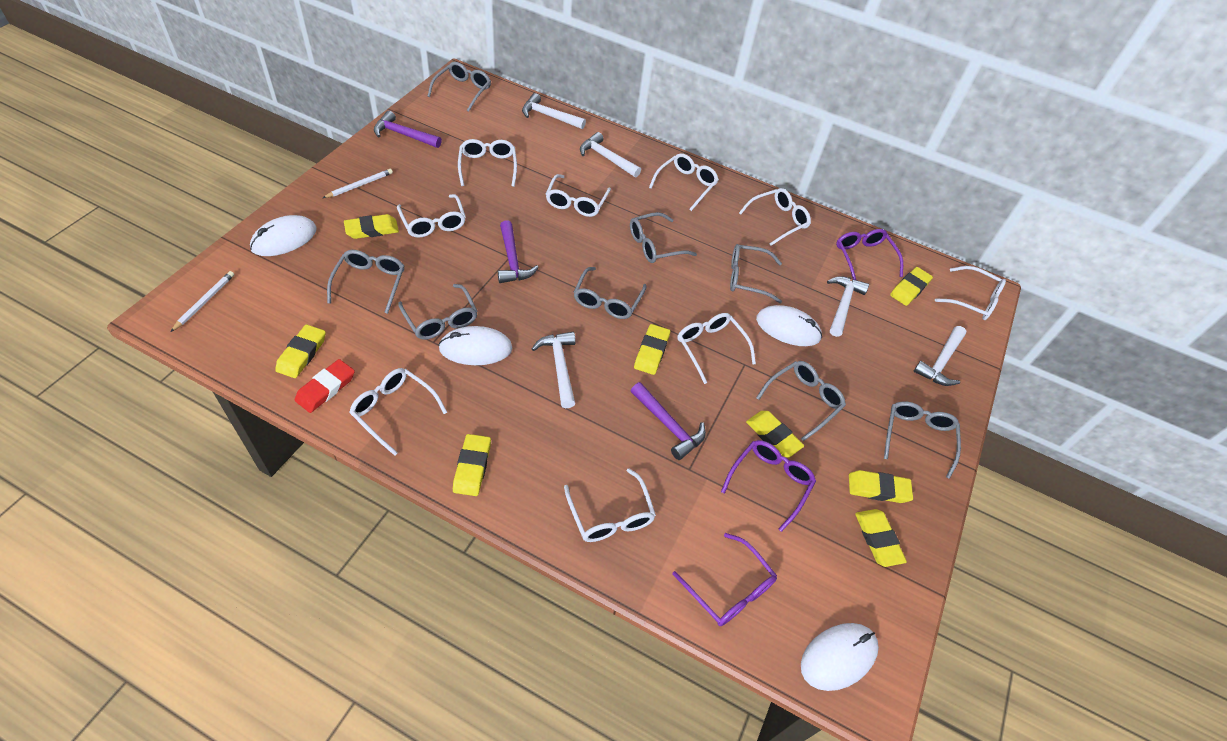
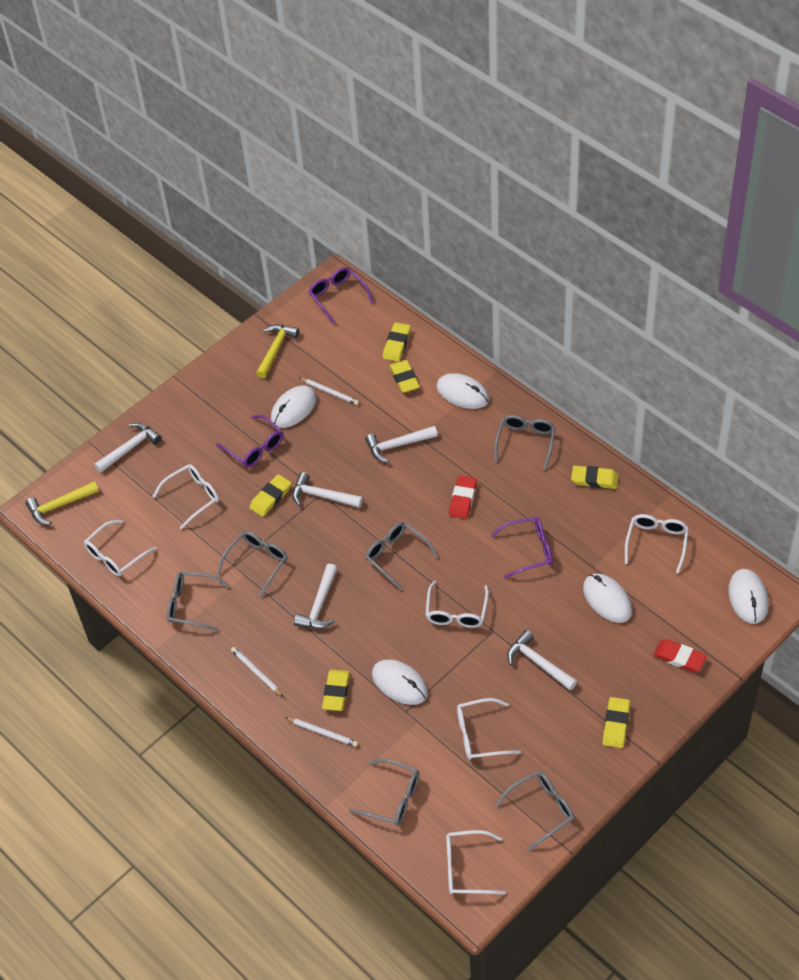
grey glasses: [327,250,404,314] [398,284,477,340] [428,62,491,112] [574,267,646,319] [630,212,697,263] [730,244,782,303] [756,361,846,441] [884,401,961,479] = 8 -> [167,572,229,631] [217,531,288,597] [348,759,419,825] [365,522,438,590] [494,415,555,470] [496,771,574,850] = 6
purple hammer: [374,111,442,148] [498,220,539,283] [631,382,706,460] = 3 -> none = 0
red eraser: [295,359,355,413] = 1 -> [449,475,477,519] [653,639,707,672] = 2
white glasses: [349,368,447,456] [397,194,466,238] [458,139,517,187] [546,174,611,217] [564,468,656,542] [649,153,719,211] [677,313,756,384] [739,188,811,246] [935,266,1006,320] = 9 -> [84,520,157,576] [153,464,219,529] [426,581,489,628] [446,830,506,895] [457,698,521,760] [625,514,689,573] = 6
white mouse: [250,215,317,256] [438,326,512,365] [756,305,822,346] [801,623,879,691] = 4 -> [271,386,317,428] [372,660,428,705] [436,373,489,409] [583,574,632,623] [728,569,768,624] = 5
white pencil: [171,271,234,332] [323,169,393,198] = 2 -> [231,647,283,697] [285,717,358,747] [300,378,359,405] = 3
yellow eraser: [275,324,326,378] [344,214,399,239] [453,434,491,496] [634,324,670,375] [746,411,804,458] [849,470,913,503] [855,509,907,567] [890,267,933,306] = 8 -> [250,474,291,517] [322,669,350,711] [383,322,411,362] [389,360,420,393] [571,466,619,489] [603,697,630,748] = 6
yellow hammer: none = 0 -> [25,481,99,525] [256,325,299,379] = 2

